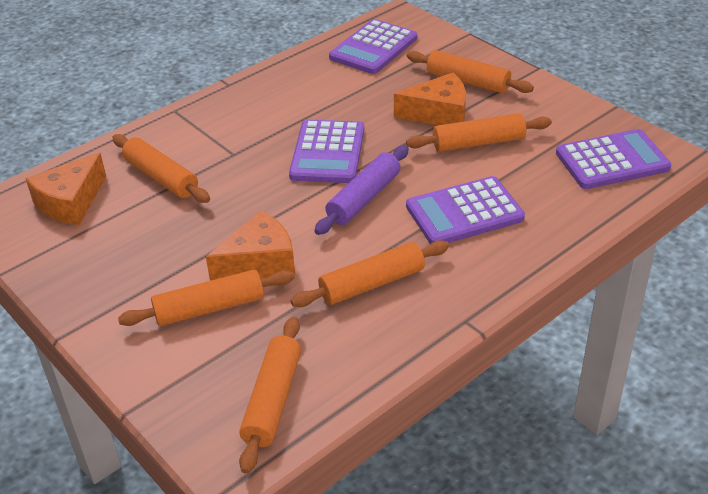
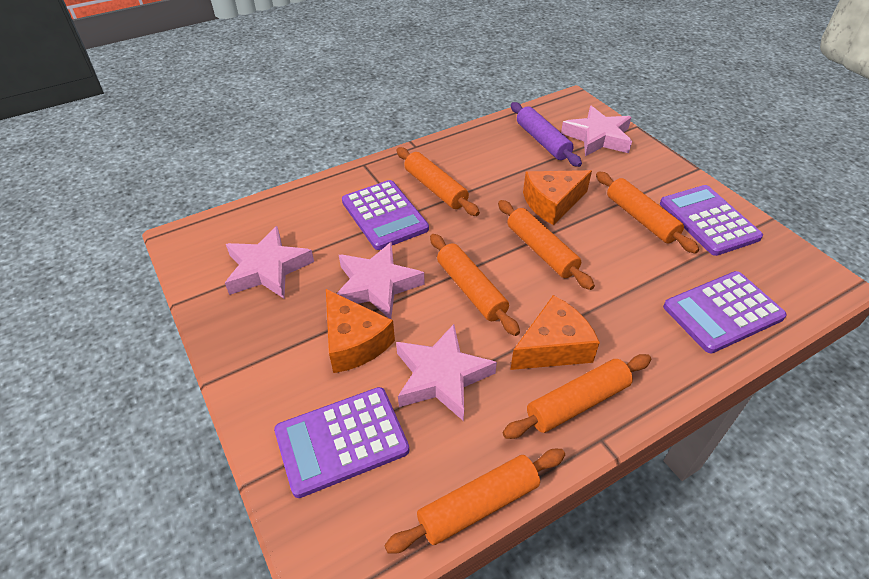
pink star: none = 0 -> [225,226,314,298] [336,242,425,319] [396,324,497,421] [561,106,632,156] = 4

